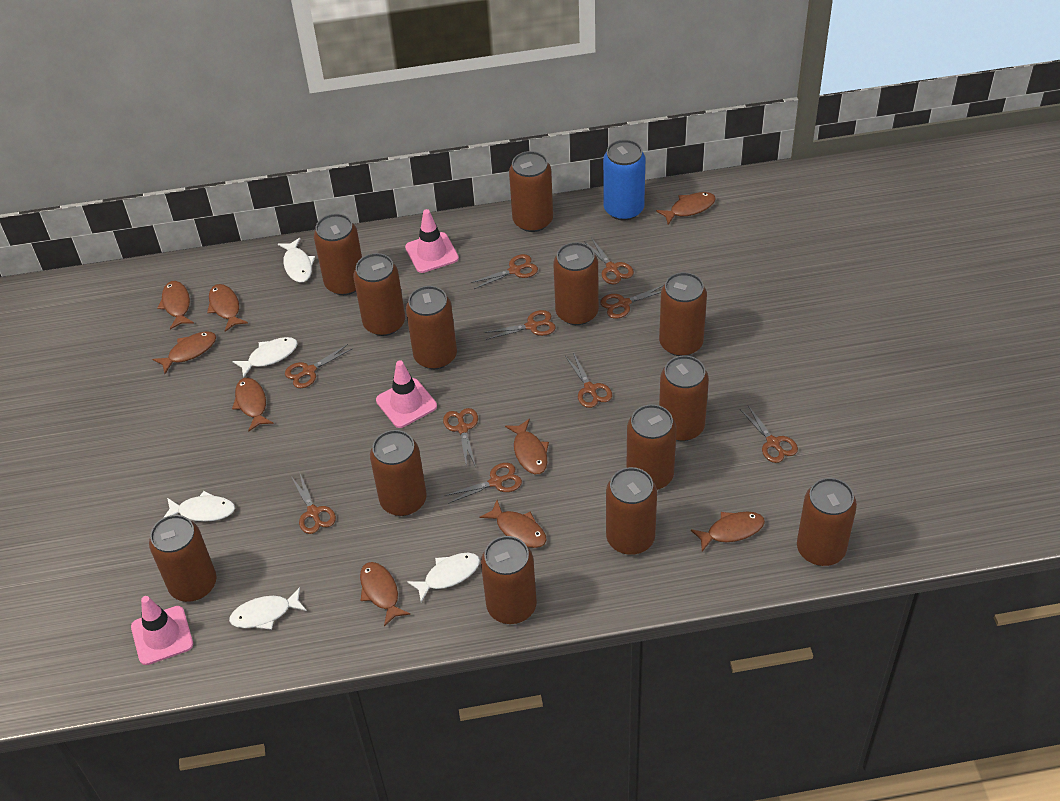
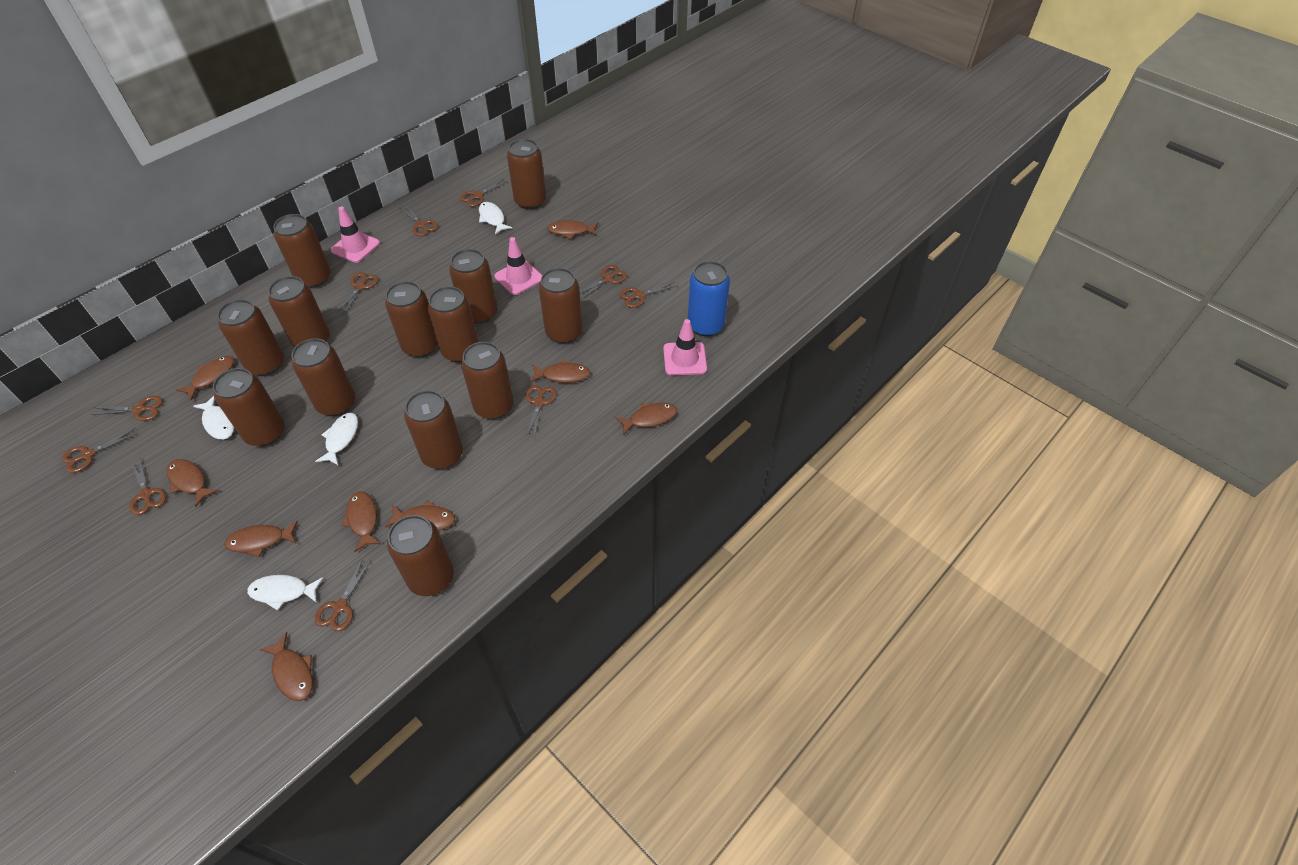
white fish: [163,491,235,522] [229,587,307,630] [232,337,298,378] [278,238,315,283] [407,553,480,602] = 5 -> [193,396,234,440] [247,575,324,611] [315,413,358,466] [479,202,513,234] = 4

